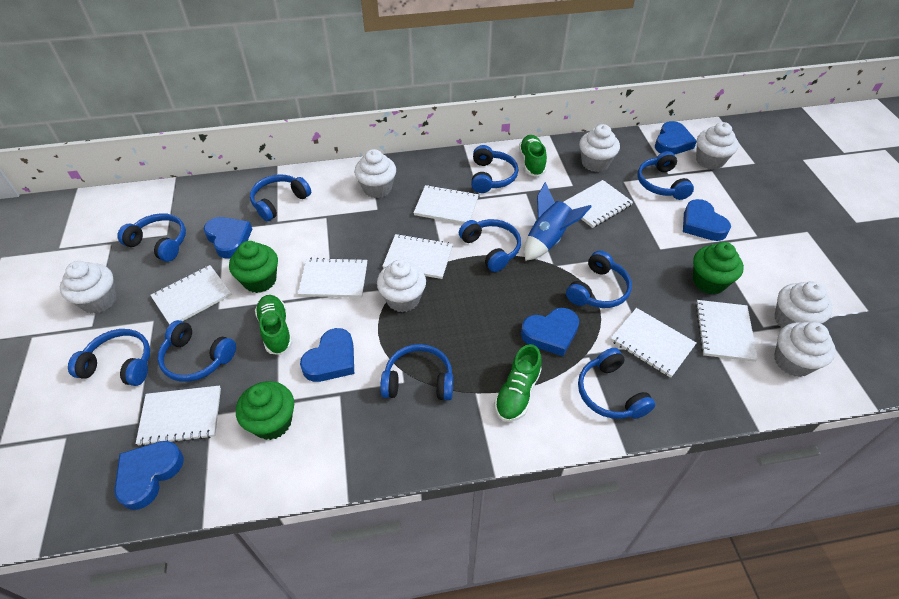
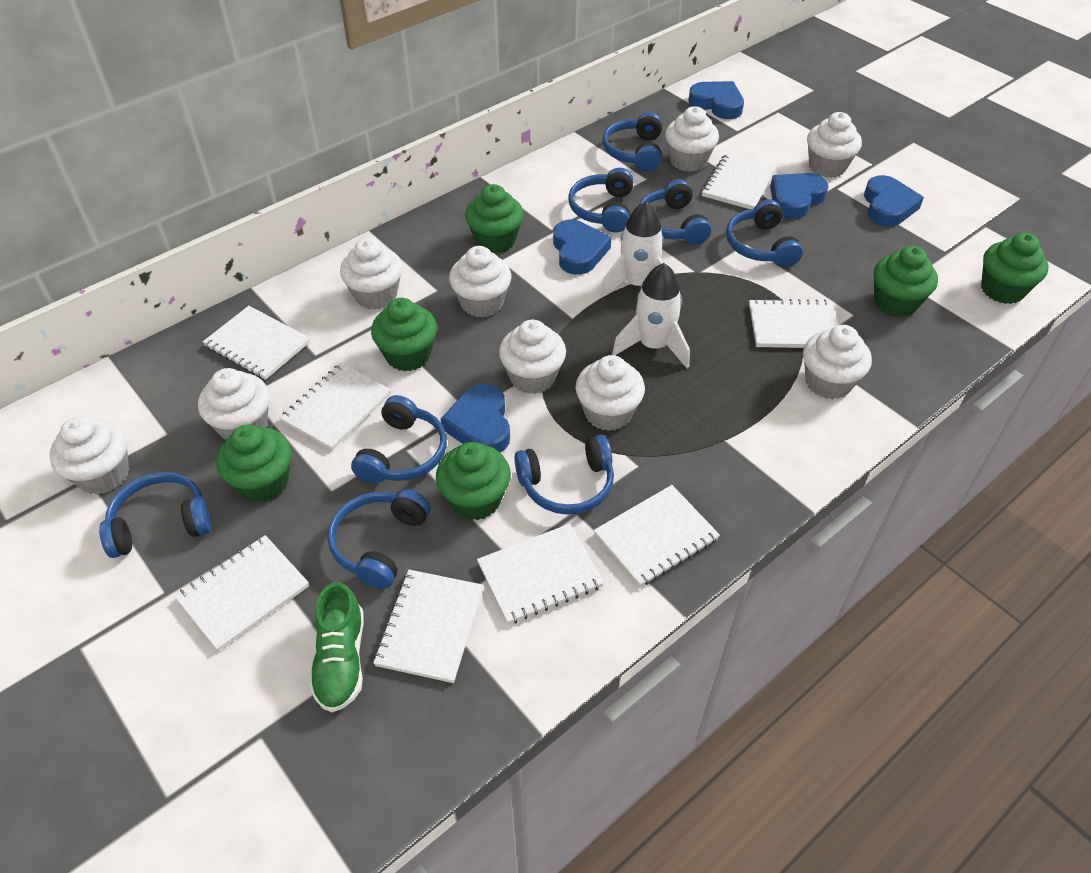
blue headphones: [68,329,150,386] [117,213,186,262] [158,320,236,382] [250,174,311,221] [380,344,453,401] [459,219,521,272] [471,145,518,193] [566,251,632,308] [578,348,655,419] [637,151,694,200] = 10 -> [99,472,211,558] [327,490,430,589] [351,395,447,484] [514,435,614,515] [568,168,634,232] [603,112,662,171] [639,179,711,245] [726,199,803,267] = 8
blue heart: [114,441,184,510] [203,217,252,259] [300,328,354,382] [521,308,579,356] [655,121,697,155] [683,199,731,241] = 6 -> [441,384,510,453] [553,219,612,275] [689,81,744,119] [770,173,828,219] [864,175,924,227] = 5
blue rocket: [524,182,592,261] = 1 -> none = 0
green cupcake: [229,241,278,293] [236,381,294,440] [693,242,744,294] = 3 -> [216,425,292,503] [371,298,437,371] [436,442,511,520] [465,184,524,253] [874,246,938,317] [981,233,1049,304] = 6
green shoe: [255,295,293,355] [494,344,542,422] [519,135,547,177] = 3 -> [309,582,364,712] = 1
white cupcake: [60,261,117,314] [354,149,396,198] [377,259,426,312] [579,124,620,172] [696,122,739,170] [774,322,836,377] [775,281,833,329] = 7 -> [49,416,129,495] [198,368,270,440] [340,238,402,310] [449,246,511,317] [499,320,566,394] [576,355,645,431] [665,106,719,172] [803,325,872,399] [807,112,862,178] = 9
white rocket: none = 0 -> [600,201,664,297] [612,263,690,368] = 2

